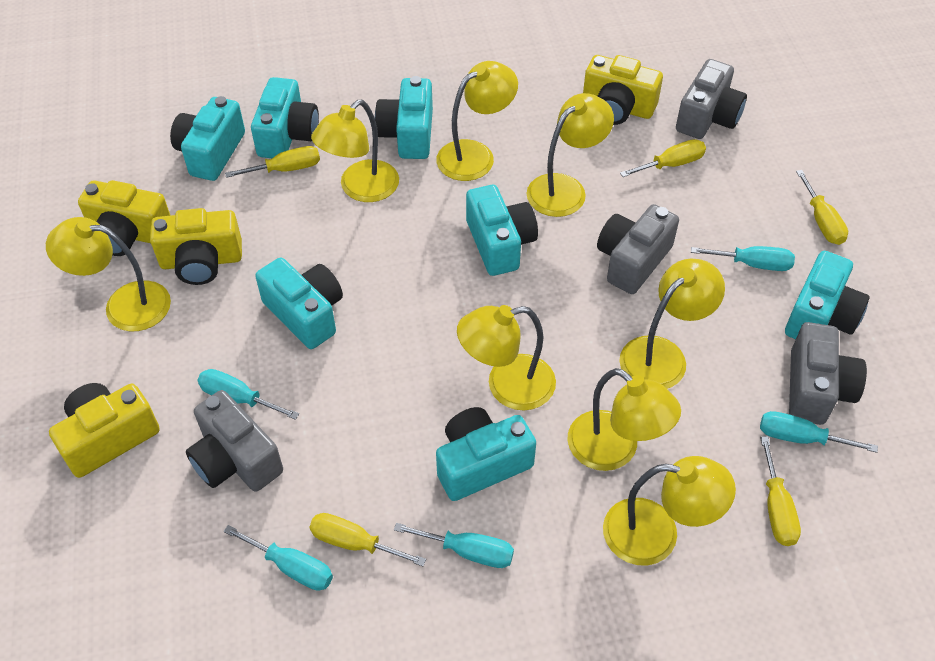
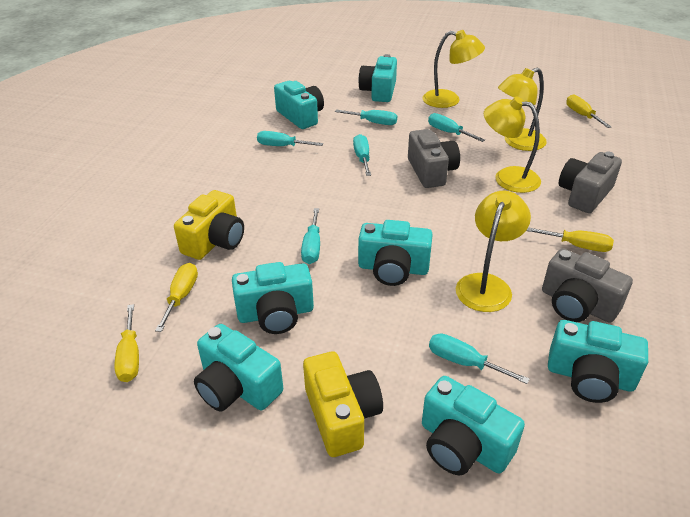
grey camera: [186,390,283,492] [597,204,679,294] [676,59,747,139] [789,322,867,425] = 4 -> [408,129,460,188] [542,248,633,323] [559,152,622,213] = 3
turquoise screwdriver: [197,369,299,420] [223,525,333,591] [394,523,514,568] [691,246,795,271] [760,411,878,453] = 5 -> [257,131,323,146] [301,208,320,264] [335,109,397,125] [353,134,371,176] [428,113,485,142] [429,333,530,384] = 6
yellow camera: [49,383,160,478] [78,180,171,256] [150,208,242,285] [583,55,663,125] = 4 -> [174,190,244,260] [303,351,383,457] = 2
yellow lamp: [46,217,171,331] [311,100,399,202] [436,61,518,181] [457,305,556,410] [526,93,614,217] [567,368,681,471] [603,456,736,566] [619,259,725,389] = 8 -> [422,30,485,108] [456,191,531,312] [484,97,541,193] [498,68,547,151] = 4
yellow screwdriver: [225,146,320,178] [310,513,426,566] [620,139,706,177] [760,437,801,546] [796,170,848,245] = 5 -> [114,304,139,382] [155,263,198,332] [526,227,614,252] [566,94,611,128] = 4

